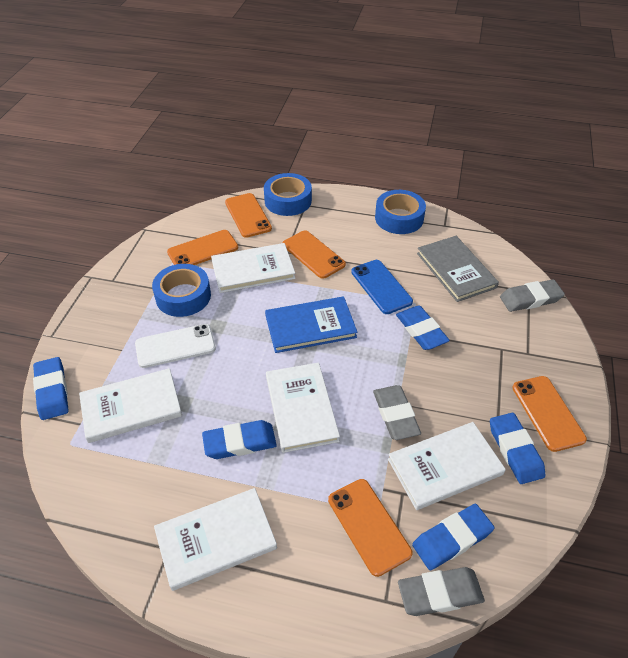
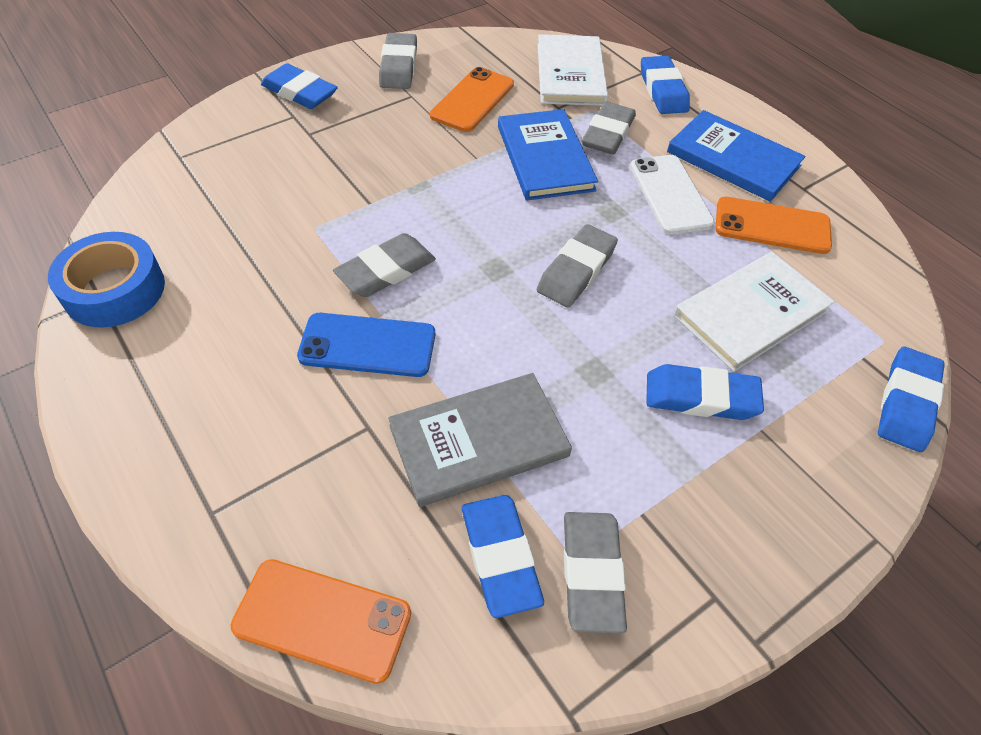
blue book: [265,296,357,353] = 1 -> [498,109,598,201] [667,110,805,202] = 2
blue tape: [152,264,211,317] [264,173,312,216] [375,190,426,234] = 3 -> [48,232,165,328] = 1
grey eraser: [373,385,421,440] [398,567,485,616] [500,279,565,312] = 3 -> [333,233,436,297] [379,33,417,89] [537,224,618,308] [564,512,627,633] [582,102,636,154] = 5
orange phone: [167,230,238,265] [225,193,272,238] [283,230,346,279] [328,479,412,577] [512,376,587,452] = 5 -> [231,559,411,684] [430,67,514,132] [715,197,832,254] = 3
white book: [79,368,182,443] [154,488,277,591] [211,243,296,293] [266,363,340,453] [388,422,506,510] = 5 -> [538,34,608,106] [674,252,834,372] = 2

